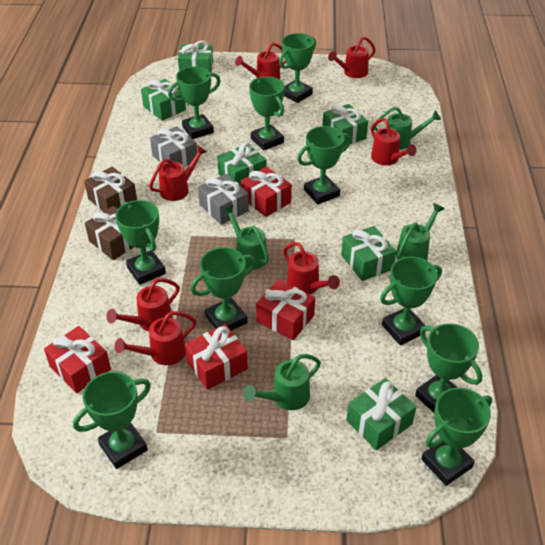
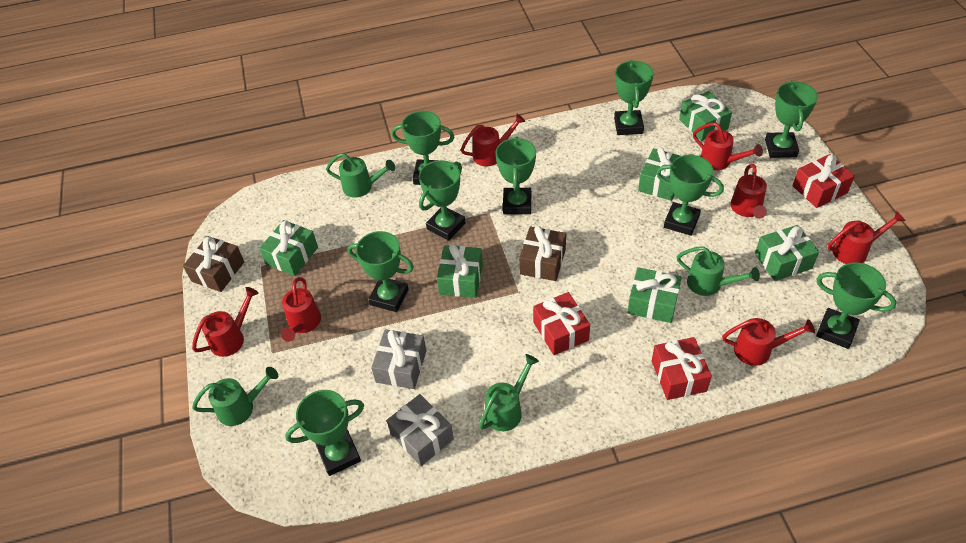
green trophy: [73,372,151,469] [115,200,166,285] [168,66,221,139] [190,247,256,331] [249,77,285,150] [279,33,316,103] [297,126,351,204] [380,257,442,345] [415,323,482,413] [421,388,492,486] = 10 -> [285,390,364,476] [348,231,414,312] [392,111,454,185] [419,160,465,241] [495,137,536,214] [614,60,654,135] [656,155,724,236] [765,81,818,158] [816,262,897,349] = 9
red gift: [44,326,111,393] [185,324,248,390] [241,167,292,217] [256,280,315,340] = 4 -> [533,292,590,355] [652,337,712,400] [792,154,855,208] = 3

